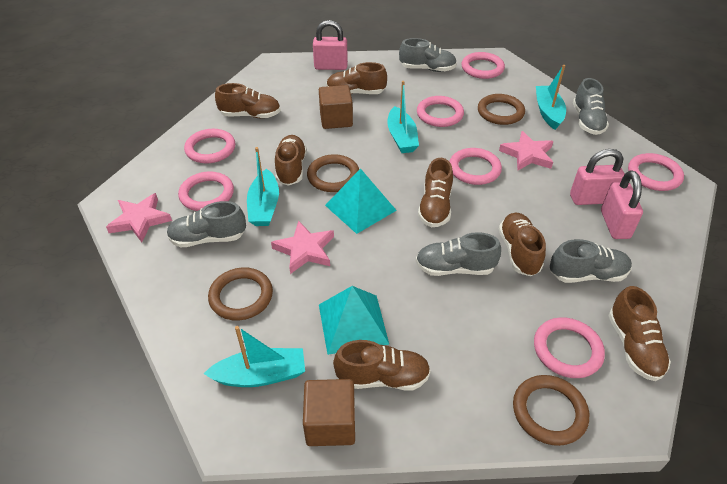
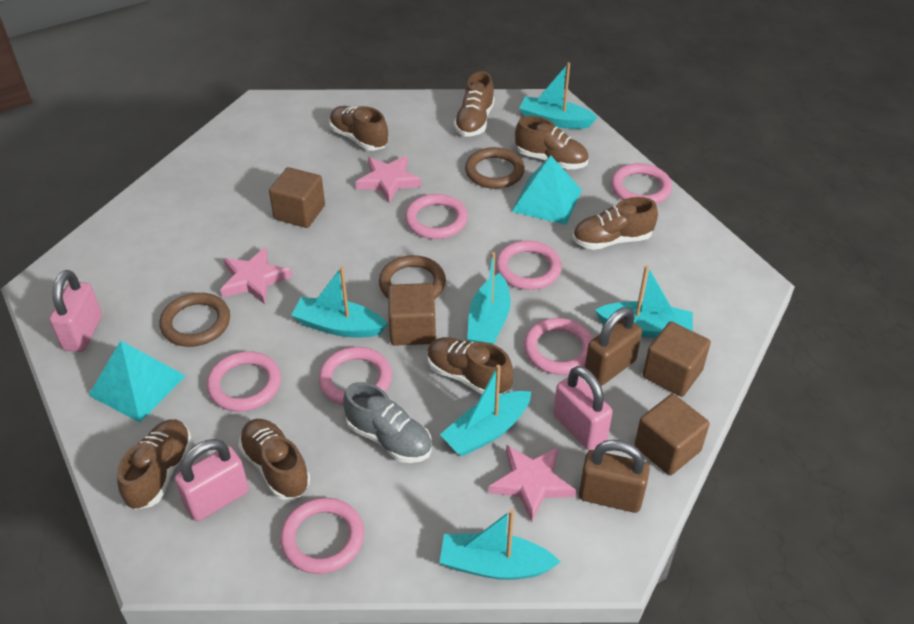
brown cube: [303,379,355,446] [319,85,353,129] = 2 -> [269,167,325,228] [388,283,436,346] [634,394,710,475] [643,321,711,397] = 4
brown padlock: none = 0 -> [579,440,650,513] [585,307,642,386] = 2
brown ring: [208,268,273,321] [307,154,359,192] [478,94,525,125] [513,375,589,446] = 4 -> [160,293,230,347] [379,255,446,299] [465,147,525,189] = 3
grey shoe: [167,201,246,248] [399,38,457,72] [416,232,501,276] [550,239,632,283] [573,78,609,135] = 5 -> [343,382,432,463] = 1
turquoise boat: [203,326,305,387] [247,147,279,226] [387,81,419,153] [536,65,566,130] = 4 -> [291,267,388,337] [440,365,532,456] [440,509,560,580] [467,252,511,344] [519,62,598,129] [595,265,693,338] = 6

